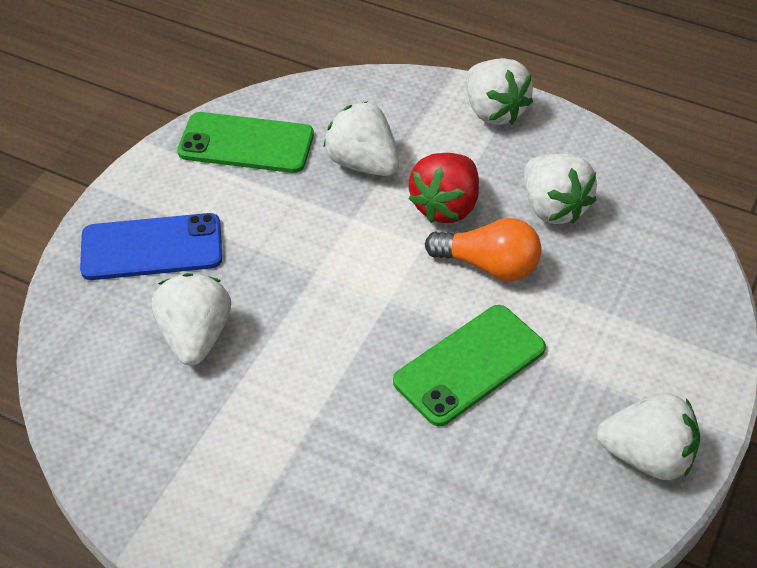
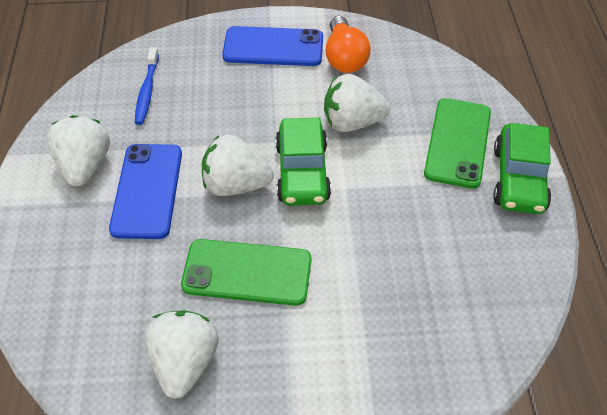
blue phone: [80,213,222,280] = 1 -> [109,144,182,239] [222,26,323,66] = 2
blue toothbrush: none = 0 -> [135,47,159,125] = 1
green car: none = 0 -> [275,118,331,206] [493,123,551,214] = 2
red strawberry: [408,153,479,223] = 1 -> none = 0
white strawberry: [152,273,231,366] [324,101,399,176] [466,58,533,125] [524,154,597,224] [597,393,700,480] = 5 -> [47,115,110,186] [145,310,219,399] [202,135,274,196] [324,74,391,132] = 4

